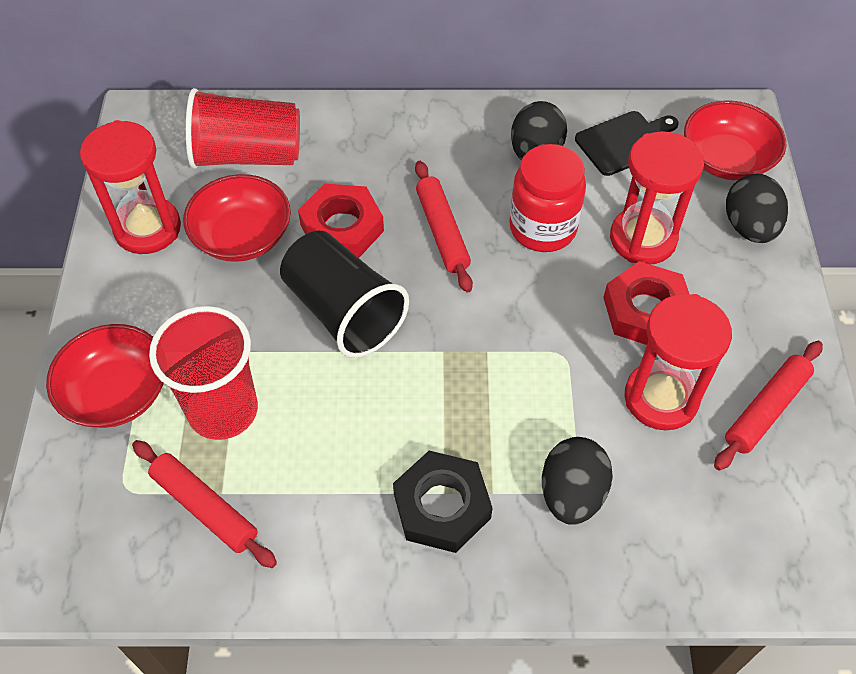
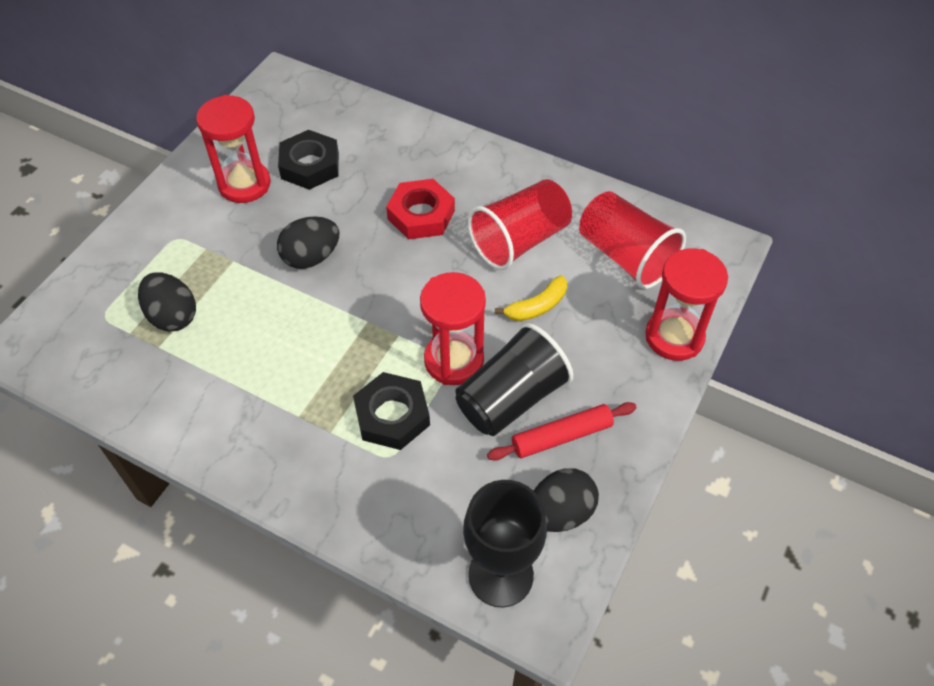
black cutting board: [575,111,679,176] = 1 -> none = 0
black goblet: none = 0 -> [463,480,547,607] = 1
black nut: [393,451,492,553] = 1 -> [278,130,339,190] [353,372,430,450] = 2
red bowl: [46,324,164,428] [183,174,291,262] [684,100,786,181] = 3 -> none = 0
red jar: [509,144,586,252] = 1 -> none = 0
red nut: [298,184,384,258] [603,261,689,345] = 2 -> [386,179,455,239] = 1
red rolling pin: [132,440,277,568] [415,161,473,293] [714,341,823,471] = 3 -> [487,402,636,461] = 1
yellow banana: none = 0 -> [495,275,567,321] = 1

